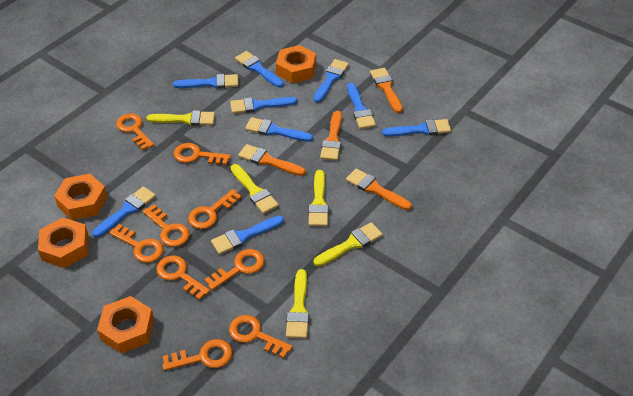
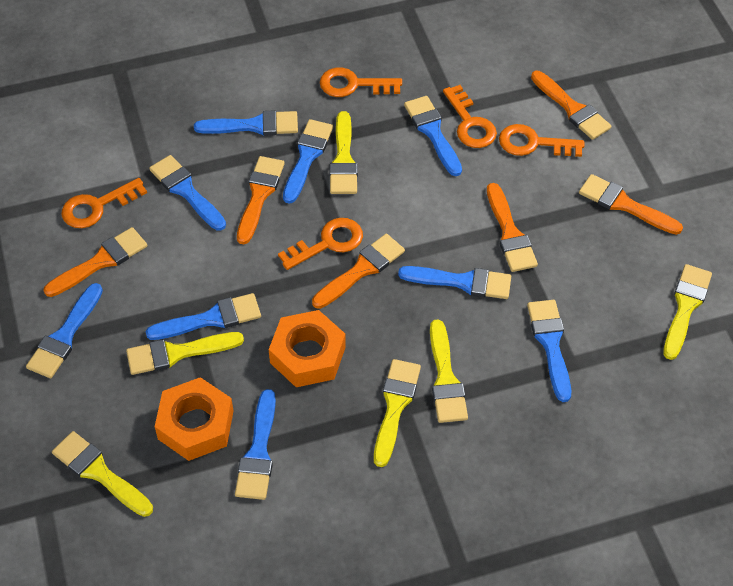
orange brush: [238,144,306,176] [320,111,342,161] [346,168,412,210] [370,68,403,113] = 4 -> [43,227,147,297] [237,156,285,244] [312,234,405,309] [487,183,538,272] [531,71,611,140] [579,174,683,235] = 6
orange key: [109,224,164,263] [116,113,154,150] [143,205,190,247] [156,256,210,300] [162,339,232,371] [174,143,231,165] [188,189,242,229] [205,249,265,290] [229,315,293,358] = 9 -> [61,178,147,228] [278,218,363,270] [320,67,402,97] [443,85,497,148] [499,124,584,157] = 5
orange nut: [38,217,89,268] [54,174,107,220] [97,296,154,354] [276,45,316,83] = 4 -> [155,377,233,461] [269,310,346,387] = 2
yellow brush: [146,110,215,126] [231,164,279,214] [286,269,309,339] [309,170,329,226] [314,222,383,267] = 5 -> [52,431,153,517] [126,332,244,375] [329,111,358,194] [374,359,421,467] [430,319,468,423] [663,264,712,360] = 6

